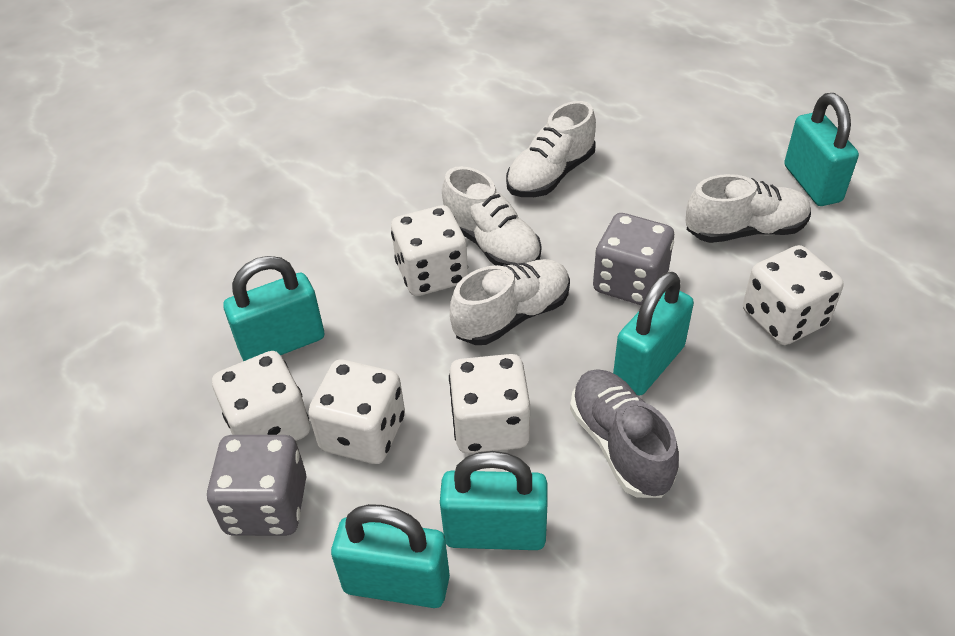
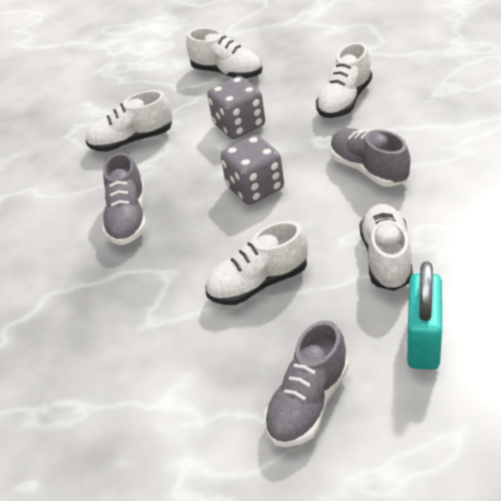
grey shoe: [570,369,679,498] = 1 -> [102,153,146,245] [264,320,349,447] [330,128,410,187] = 3
turquoise padlock: [223,256,324,361] [331,504,450,608] [440,451,547,550] [613,272,694,396] [784,93,859,206] = 5 -> [407,262,442,370] = 1
white dice: [212,351,310,441] [308,360,405,464] [391,205,468,296] [449,354,530,454] [743,245,843,345] = 5 -> none = 0
white shoe: [442,166,541,266] [450,259,570,345] [506,101,596,197] [685,174,811,243] = 4 -> [86,90,173,152] [186,28,263,79] [206,221,308,305] [316,42,372,118] [359,204,413,291] = 5

